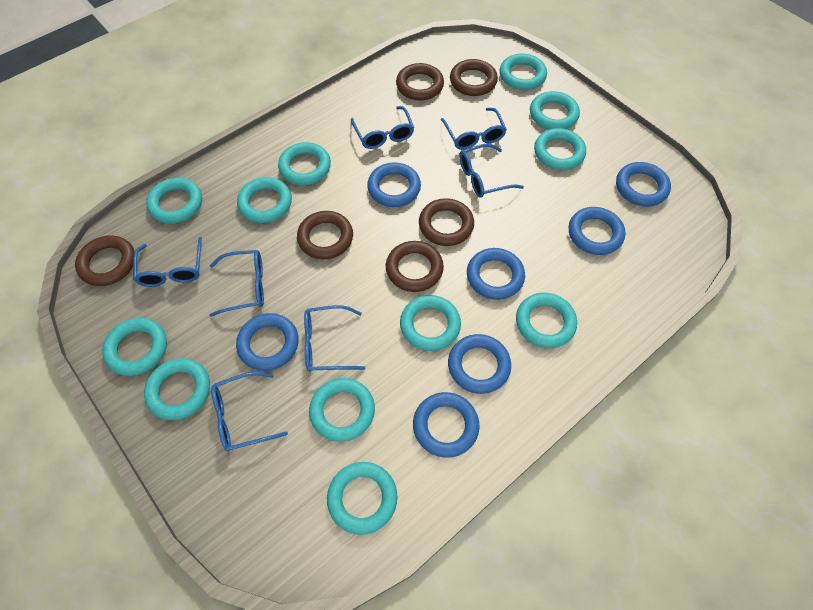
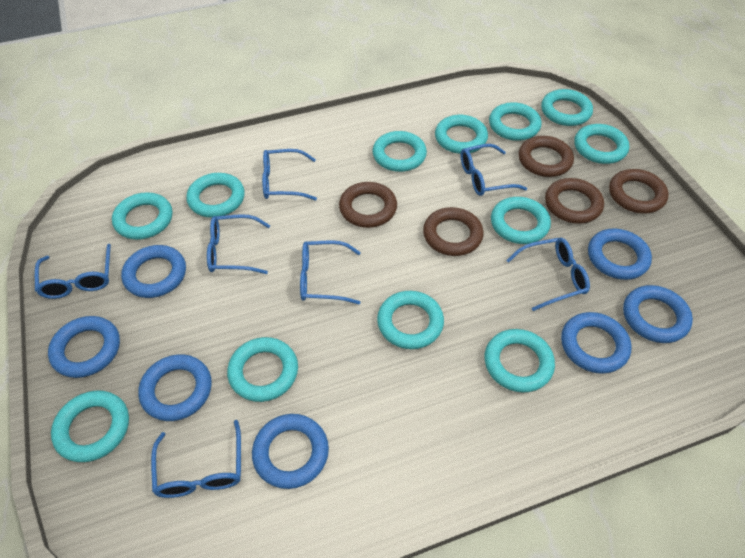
brown ring: [75,235,135,286] [297,211,353,259] [386,241,444,292] [396,63,444,101] [419,198,474,246] [450,59,498,96] = 6 -> [339,182,397,228] [423,207,484,256] [519,136,574,177] [545,178,604,224] [609,169,669,214] = 5

